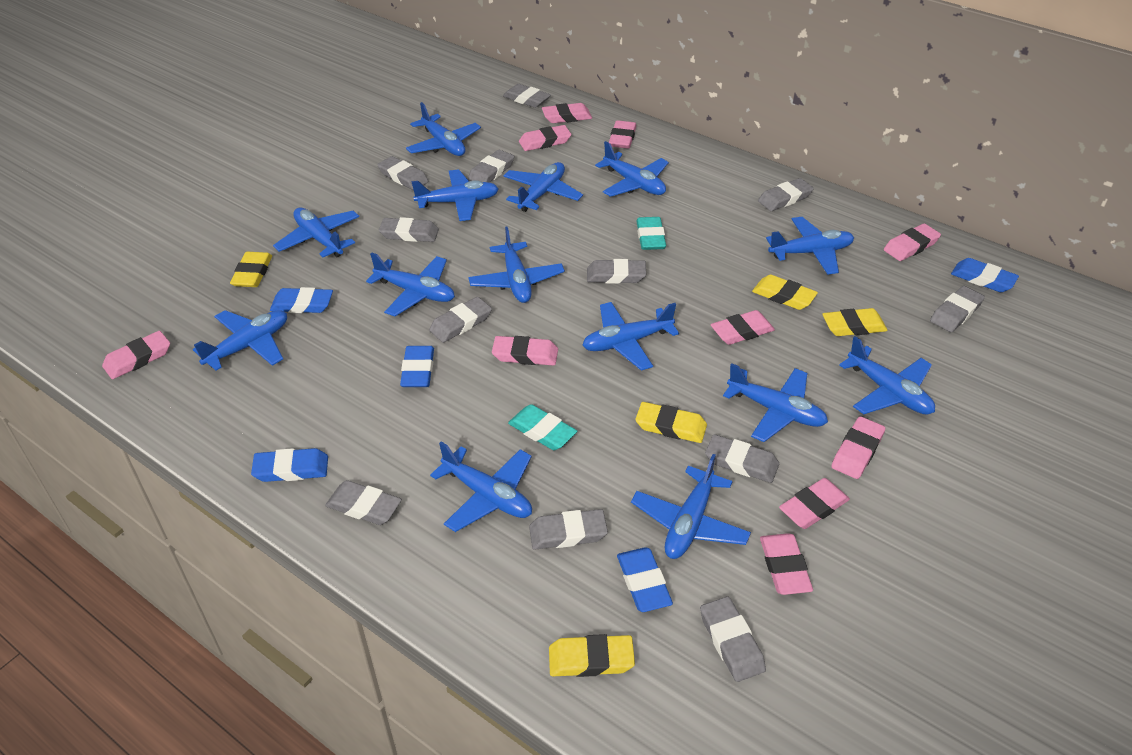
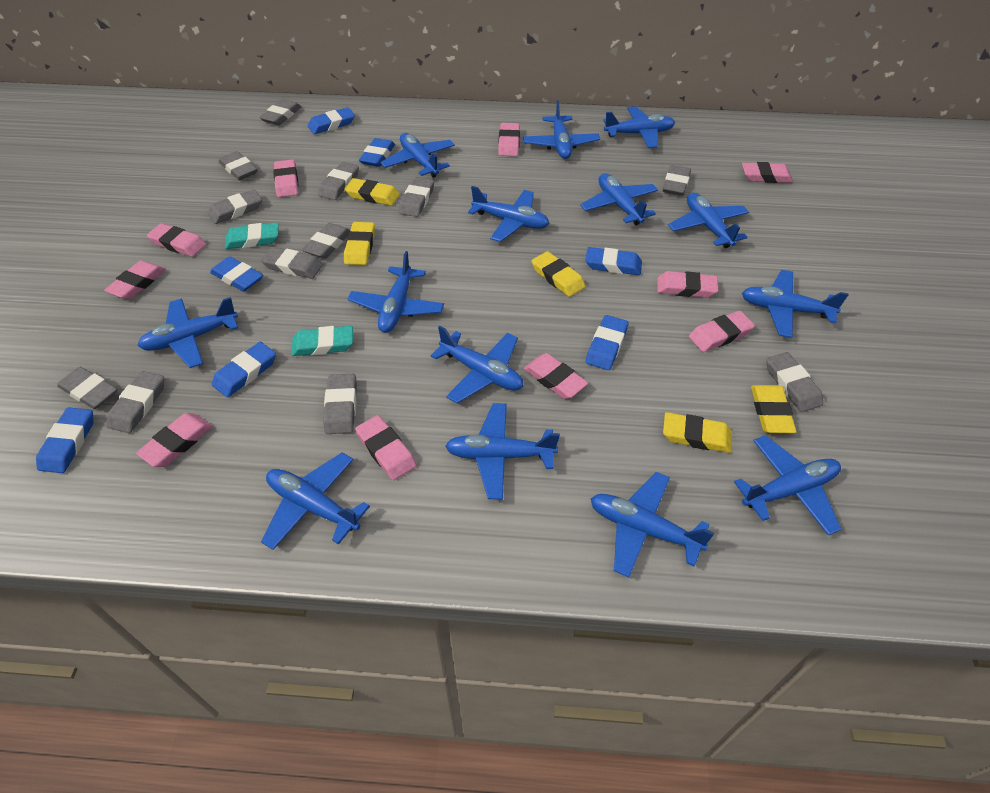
blue eraser: [251,448,328,482] [270,287,333,313] [400,346,434,387] [617,548,673,612] [951,258,1019,292] = 5 -> [36,407,94,473] [210,257,263,292] [212,342,276,397] [308,107,355,134] [359,138,395,167] [585,247,642,275] [586,315,629,370] = 7

